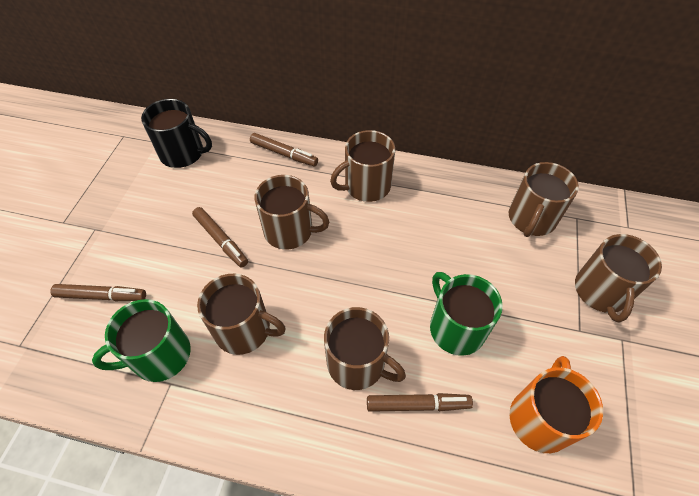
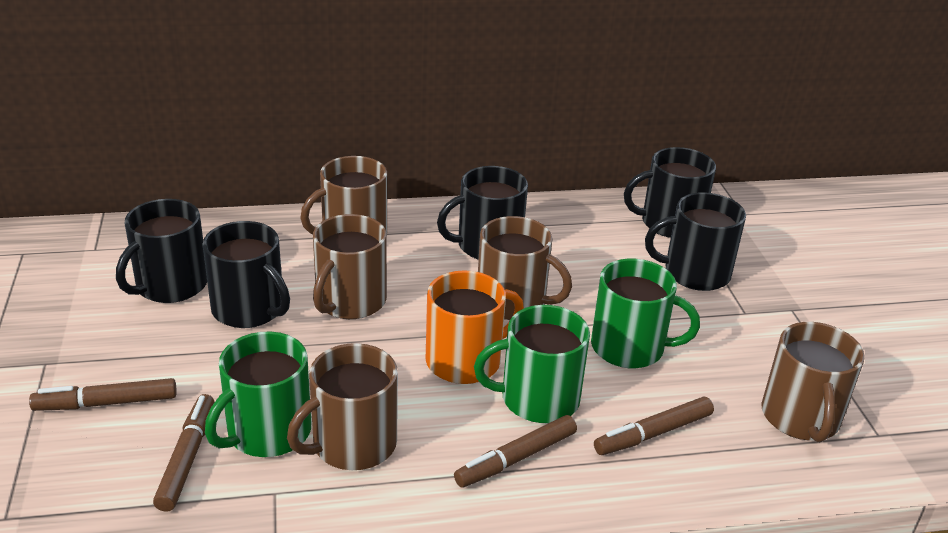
black mug: [141,99,212,168] = 1 -> [116,199,207,303] [202,221,290,328] [437,166,528,260] [624,147,716,238] [645,192,746,291] = 5
brown mug: [197,274,286,355] [254,175,329,250] [324,307,406,390] [330,130,395,202] [509,162,579,237] [575,234,662,323] = 6 -> [287,343,398,470] [300,156,387,235] [313,214,387,319] [478,216,572,320] [761,322,865,442] = 5
green mug: [92,299,191,382] [430,272,503,356] = 2 -> [205,331,311,457] [474,305,590,423] [591,259,700,368] = 3

